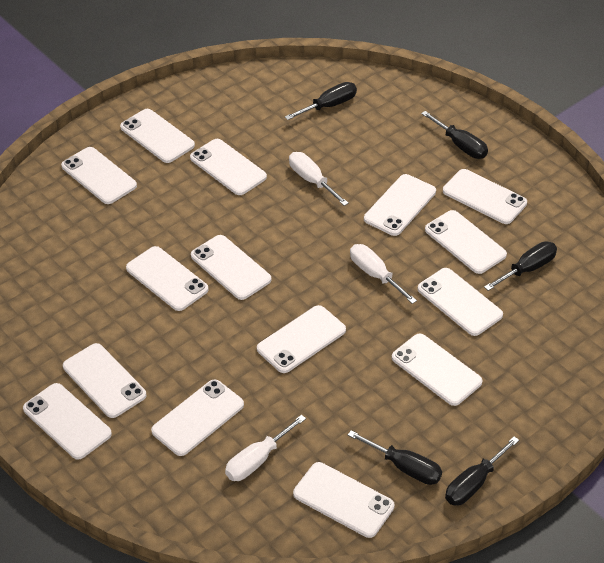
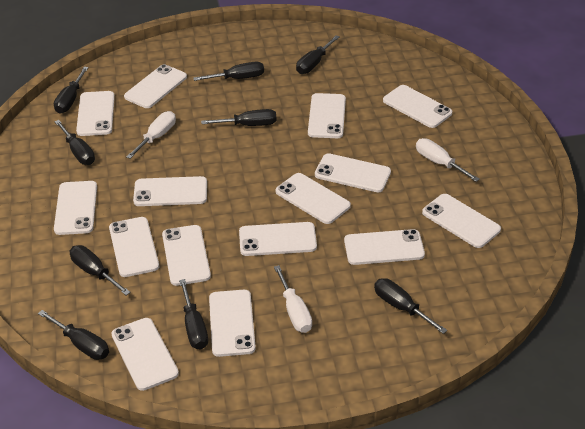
black screwdriver: [285,82,357,120] [348,430,442,485] [421,111,488,159] [445,436,519,505] [484,241,557,291] = 5 -> [38,310,109,360] [54,67,89,113] [54,120,95,165] [70,245,131,295] [179,279,208,349] [193,62,264,81] [201,109,277,126] [296,35,339,74] [374,278,447,334] = 9

